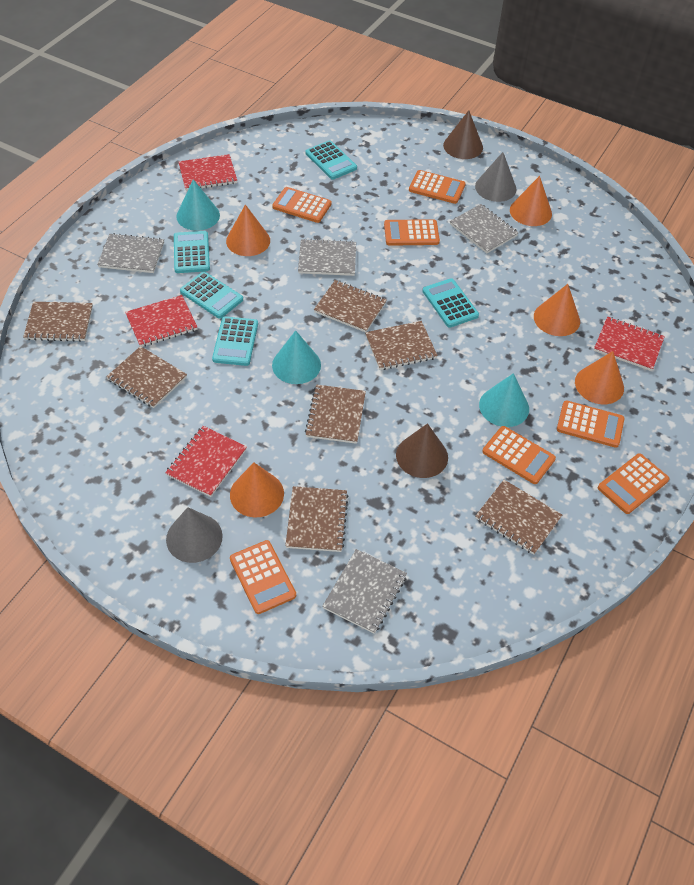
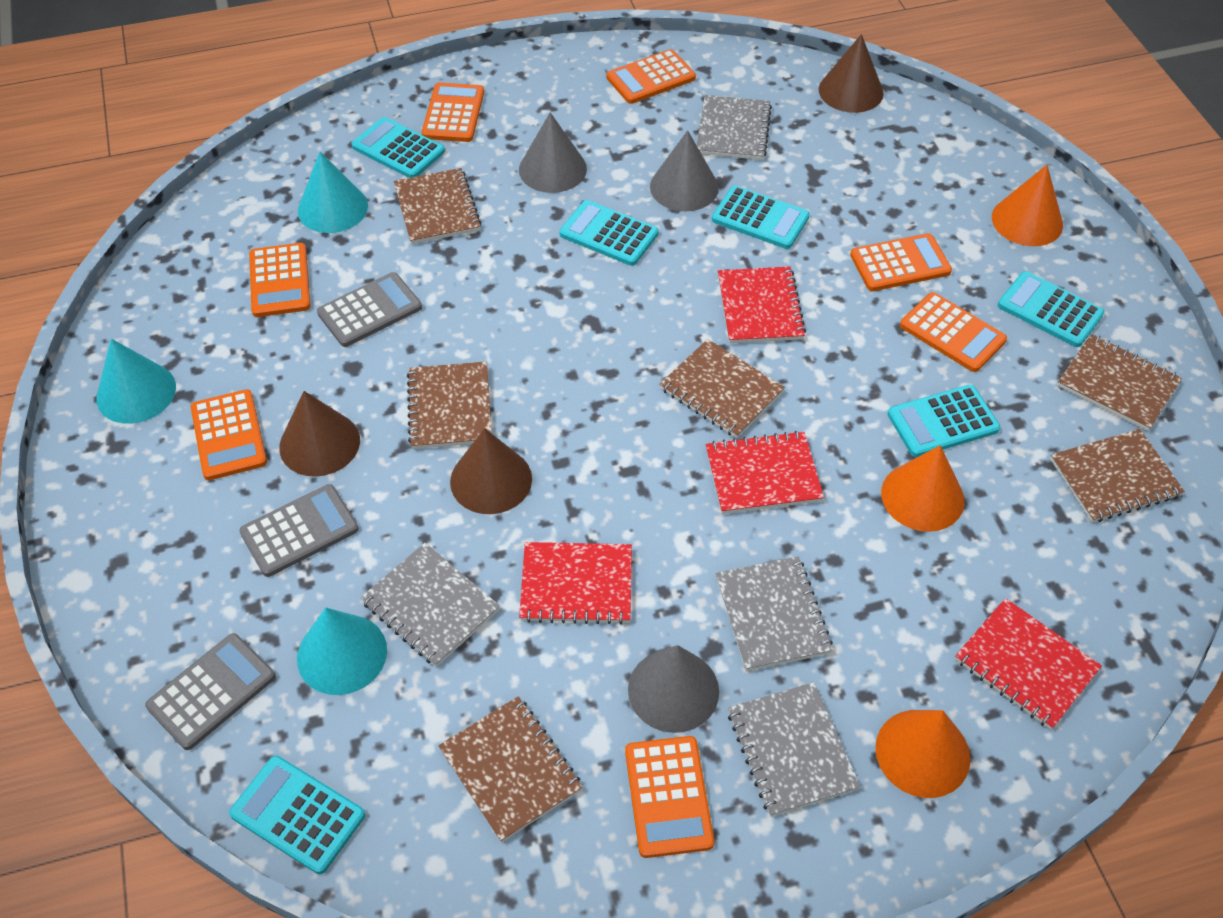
brown cone: [396,423,448,478] [443,110,483,159] = 2 -> [279,391,360,477] [450,428,532,514] [819,34,884,113] = 3
brown notebook: [23,302,93,342] [106,346,187,408] [285,486,348,552] [305,385,366,444] [314,280,387,332] [365,321,438,370] [475,480,562,555] = 7 -> [394,168,481,244] [407,362,492,449] [438,696,583,842] [659,339,785,438] [1050,429,1185,522] [1057,334,1182,431] = 6
grey calculator: none = 0 -> [145,633,276,750] [239,484,359,577] [317,272,422,347] = 3
grey cone: [166,507,223,563] [475,152,517,202] = 2 -> [519,112,587,193] [628,645,719,733] [650,130,719,211] = 3
orange cone: [226,204,270,256] [230,463,284,518] [510,176,552,226] [534,284,580,336] [575,351,624,404] = 5 -> [875,710,970,798] [881,445,965,532] [992,165,1063,246] = 3
turquoise calculator: [174,231,210,273] [180,272,243,319] [212,316,258,366] [306,140,357,180] [422,278,479,327] = 5 -> [229,756,365,874] [351,117,445,178] [559,200,659,266] [712,185,810,249] [887,385,1000,457] [998,271,1104,347] = 6

